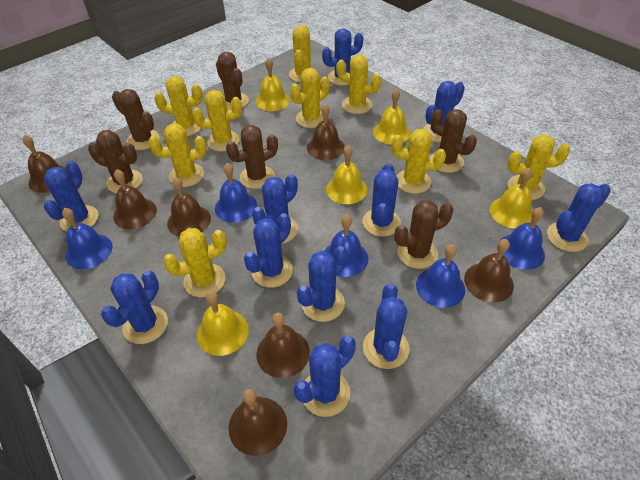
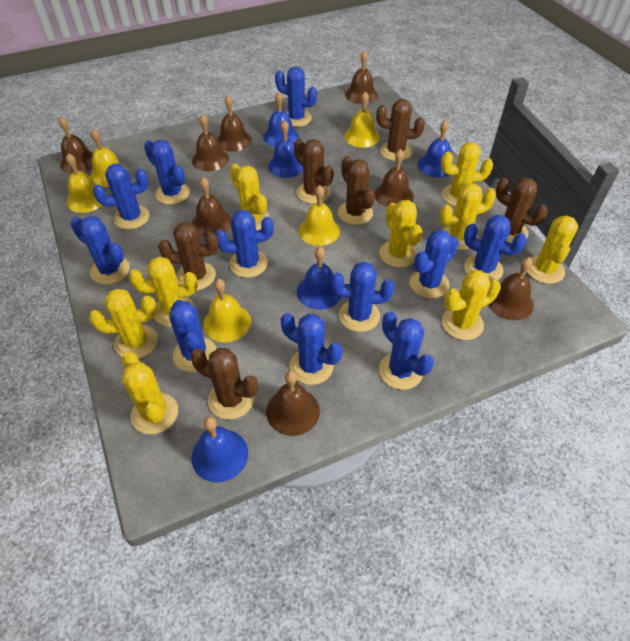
brown bell: [23,135,67,193] [113,169,157,229] [167,177,211,237] [228,389,287,456] [257,313,310,378] [307,103,345,160] [464,239,514,302] = 7 -> [59,117,93,174] [192,114,229,171] [192,177,232,237] [217,95,252,152] [266,371,320,436] [345,50,378,104] [375,149,414,207] [488,257,534,320] = 8

